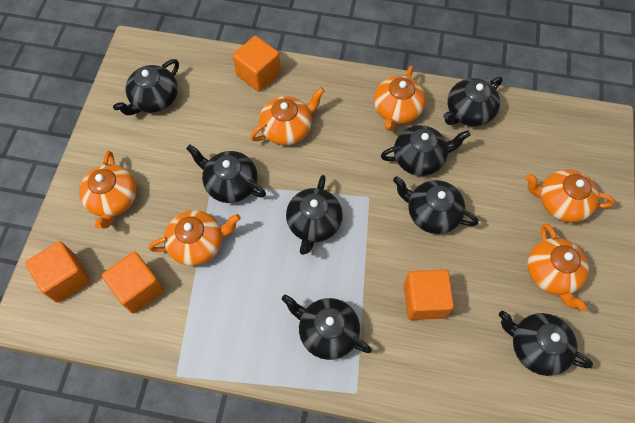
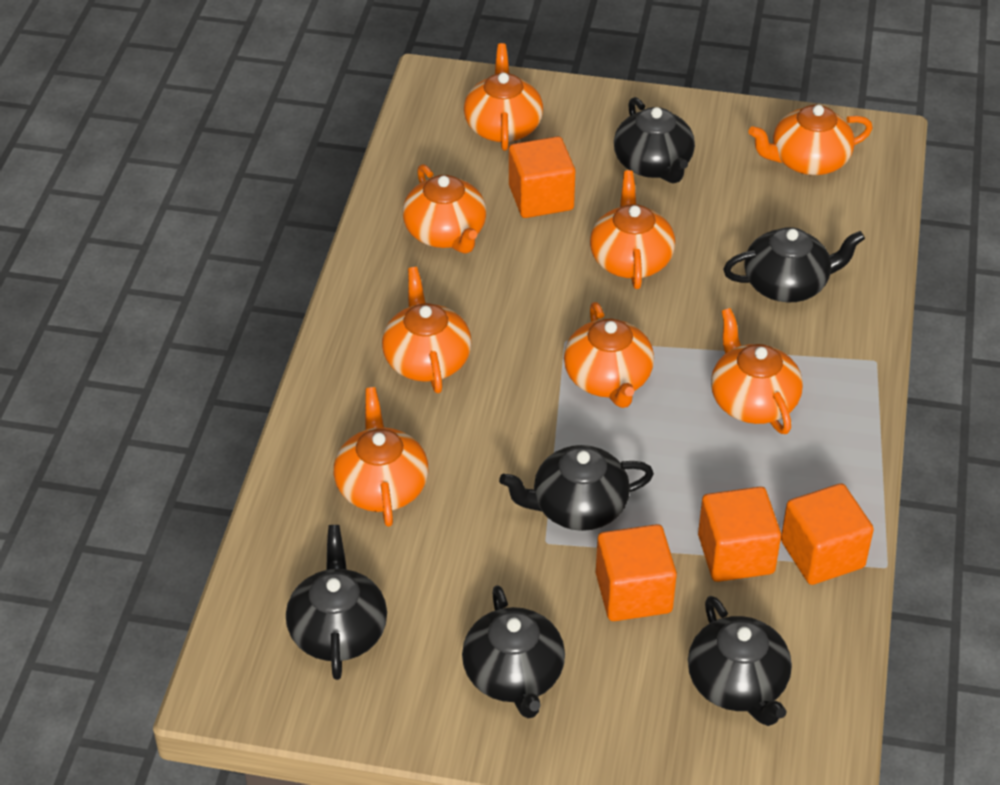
black teapot: [113,59,179,116] [186,144,266,203] [282,294,372,360] [286,175,343,255] [381,125,471,176] [393,176,478,234] [443,76,503,127] [499,311,593,376] = 8 -> [286,525,387,680] [462,585,565,718] [499,445,654,531] [614,97,695,183] [688,596,792,726] [723,227,865,302] = 6
orange teapot: [79,151,137,229] [149,210,241,266] [250,87,325,145] [374,66,426,131] [526,169,615,223] [528,223,589,311] = 6 -> [334,387,428,527] [382,267,472,393] [403,164,487,254] [464,43,543,151] [564,302,654,408] [590,170,675,289] [711,308,803,434] [748,105,873,175] = 8

